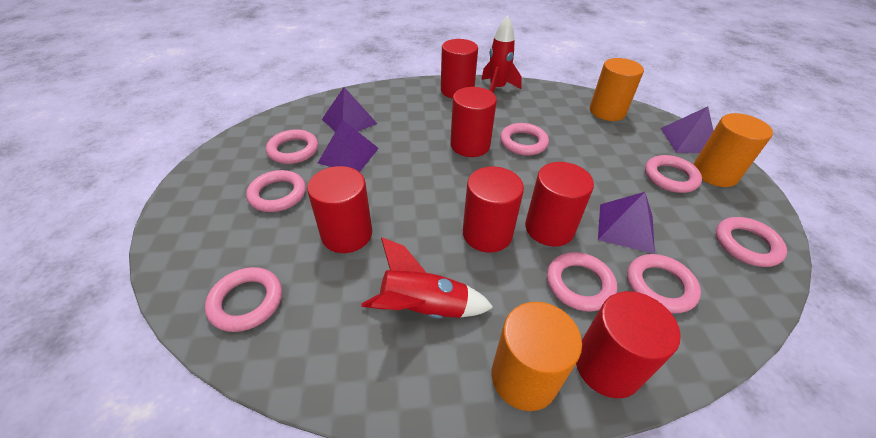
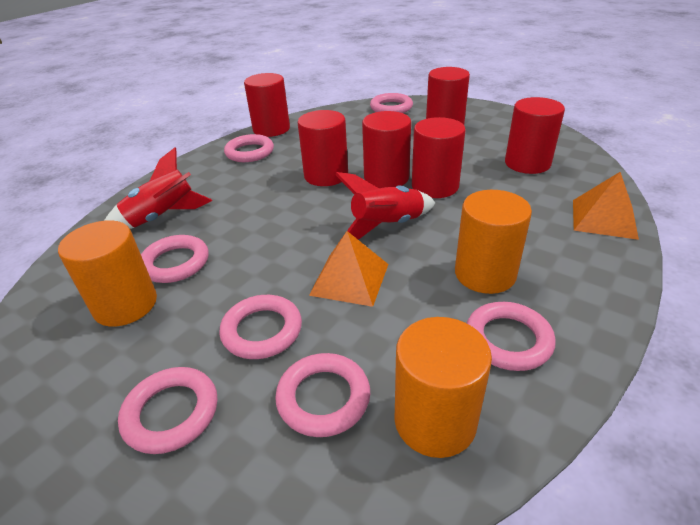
orange pyramid: none = 0 -> [309,231,388,307] [573,172,639,240] = 2
pink ring: [205,267,282,332] [246,170,306,212] [266,129,318,164] [500,123,549,156] [547,252,617,312] [627,254,701,313] [645,155,702,193] [716,217,787,267] = 8 -> [118,367,217,454] [141,235,209,283] [219,295,302,359] [224,134,274,162] [275,353,370,437] [370,93,413,113] [467,302,556,371] = 7
purple pyramid: [318,120,379,172] [322,87,377,132] [598,192,655,254] [660,106,714,153] = 4 -> none = 0

